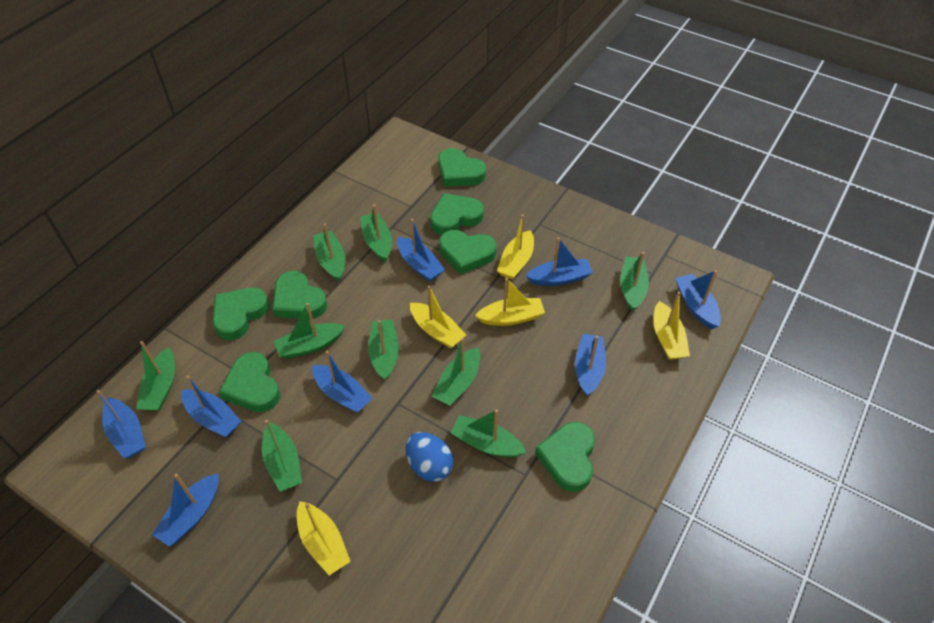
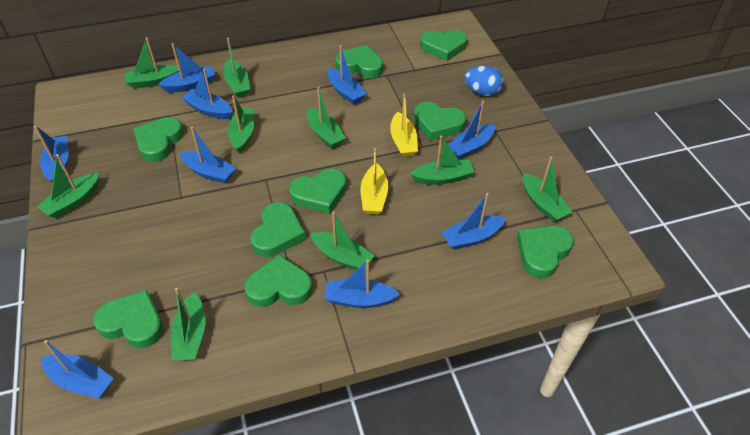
blue boat: [97,390,146,459] [152,474,219,547] [181,375,242,437] [312,351,372,413] [397,219,445,281] [526,237,593,286] [575,334,606,396] [675,270,721,329] = 8 -> [34,126,69,182] [41,340,114,399] [158,43,215,92] [180,127,236,184] [182,69,233,119] [325,259,400,308] [327,45,367,104] [441,193,506,250] [448,101,495,159] = 9
green heart: [213,287,269,340] [219,352,280,412] [272,271,327,319] [430,193,484,235] [438,148,486,187] [439,230,496,274] [535,422,595,492] = 7 -> [93,290,163,348] [134,117,184,162] [244,255,313,307] [250,202,306,257] [289,168,347,214] [335,45,383,78] [414,102,466,141] [420,30,467,61] [517,226,574,278] = 9
yellow boat: [297,501,351,575] [410,286,466,349] [475,278,545,326] [497,214,534,280] [653,291,690,360] = 5 -> [361,148,388,214] [390,94,418,157] = 2

